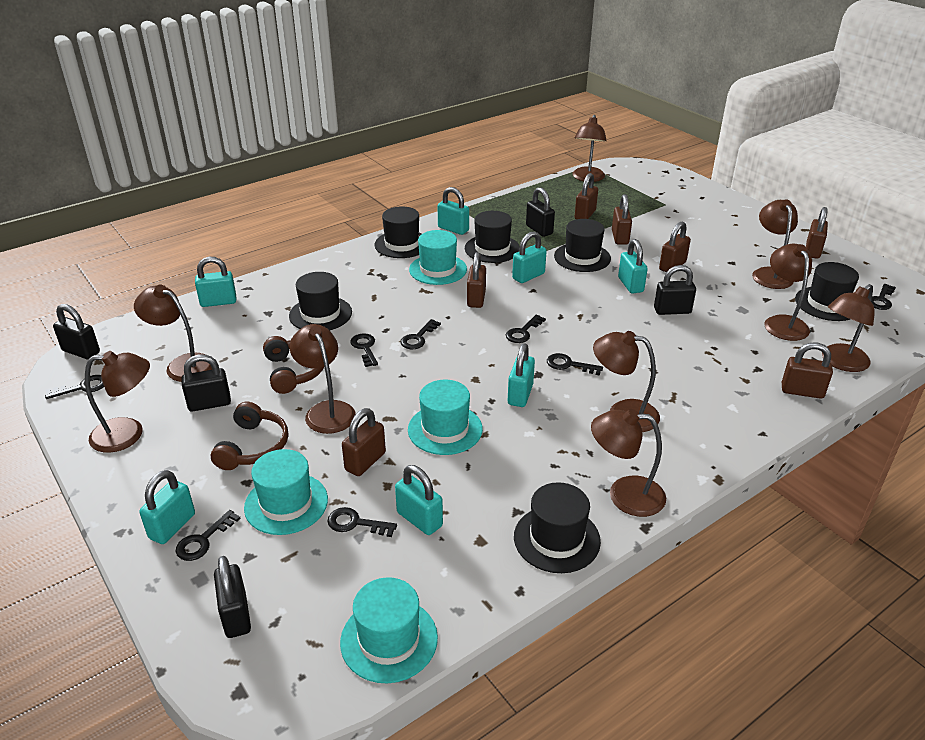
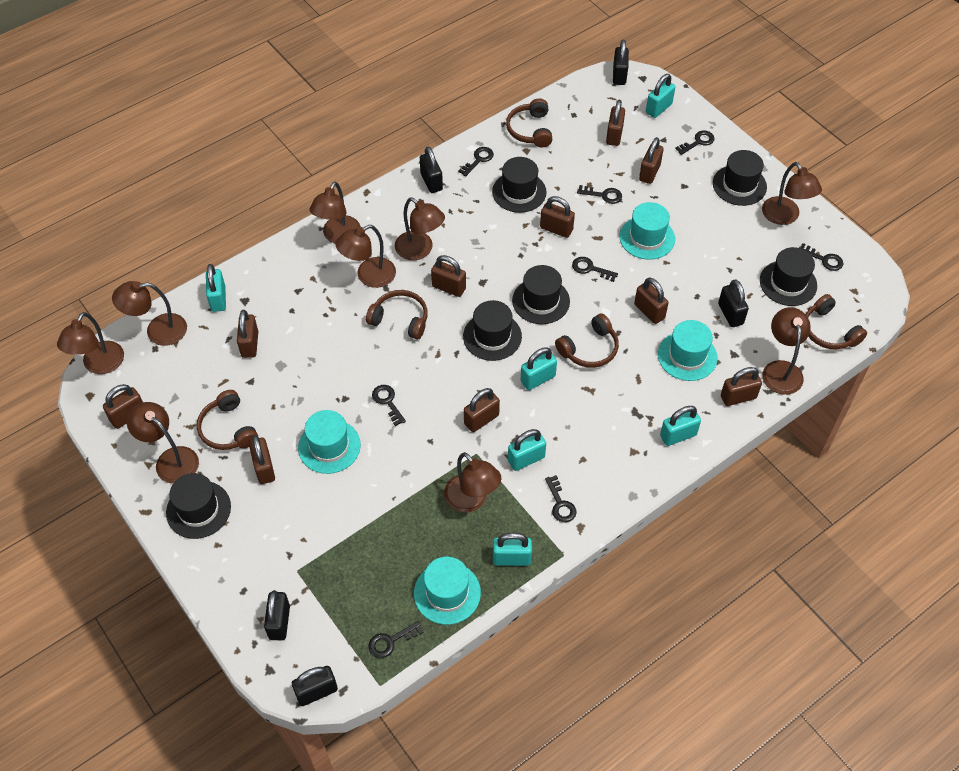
brown headphones: [211,402,288,470] [263,336,324,394] = 2 -> [197,390,258,450] [366,290,428,340] [506,98,553,148] [555,313,619,368] [806,294,867,350] = 5
brown padlock: [342,408,386,476] [467,252,486,308] [575,173,598,219] [612,194,632,245] [659,222,691,272] [782,343,833,399] [806,207,828,259] = 7 -> [103,384,143,429] [237,310,258,358] [249,435,275,484] [431,255,466,297] [464,388,500,432] [540,196,575,238] [606,100,625,146] [634,278,669,324] [639,137,664,184] [721,367,762,406] = 10
turquoise padlock: [139,470,195,544] [195,257,236,307] [395,465,443,535] [438,187,469,235] [508,344,535,407] [512,231,547,283] [618,239,648,293] = 7 -> [206,264,226,312] [493,533,532,566] [508,429,546,471] [521,347,557,390] [646,74,675,118] [660,406,701,446] = 6

